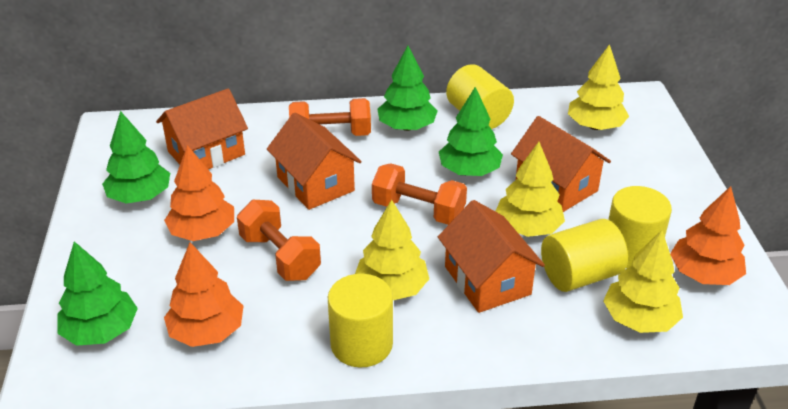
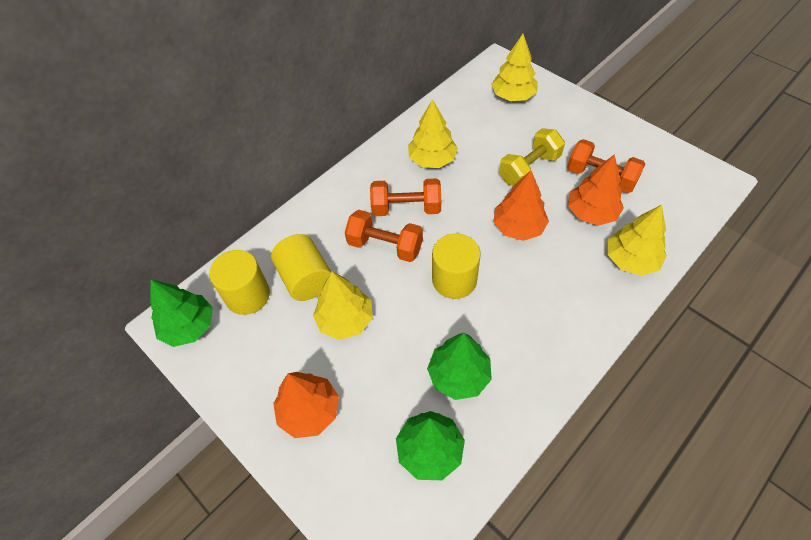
green tree: [57,241,138,346] [102,111,170,204] [377,46,438,131] [439,87,503,176] = 4 -> [150,280,213,347] [396,411,465,480] [427,333,492,400] = 3
orange house: [156,88,248,169] [267,113,362,210] [438,200,545,313] [511,116,611,212] = 4 -> none = 0
yellow cylinder: [328,274,393,367] [446,64,514,129] [541,219,628,292] [608,186,672,268] = 4 -> [209,250,270,315] [271,234,331,301] [432,233,481,299] = 3
yellow dumbbell: none = 0 -> [499,128,565,186] = 1

